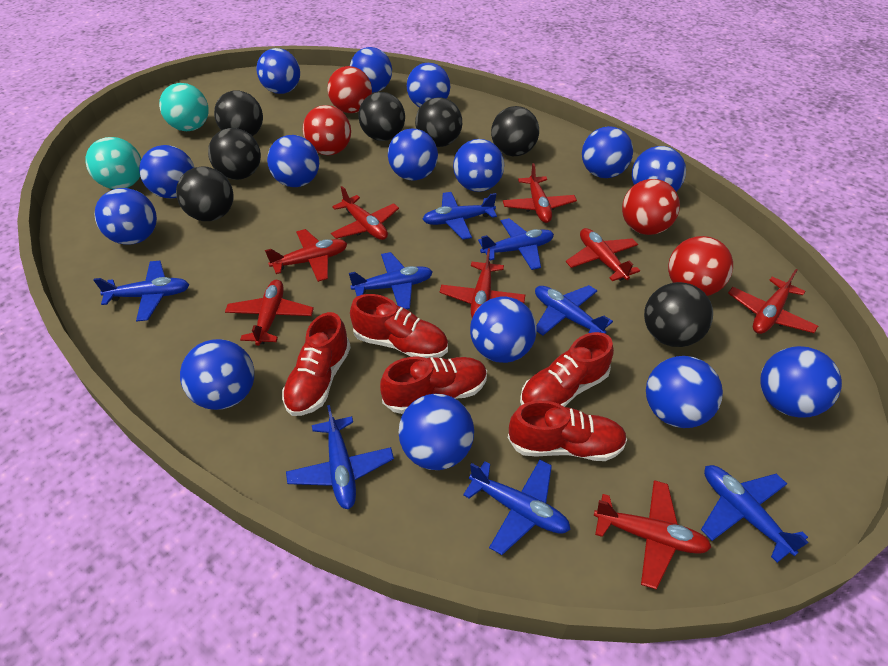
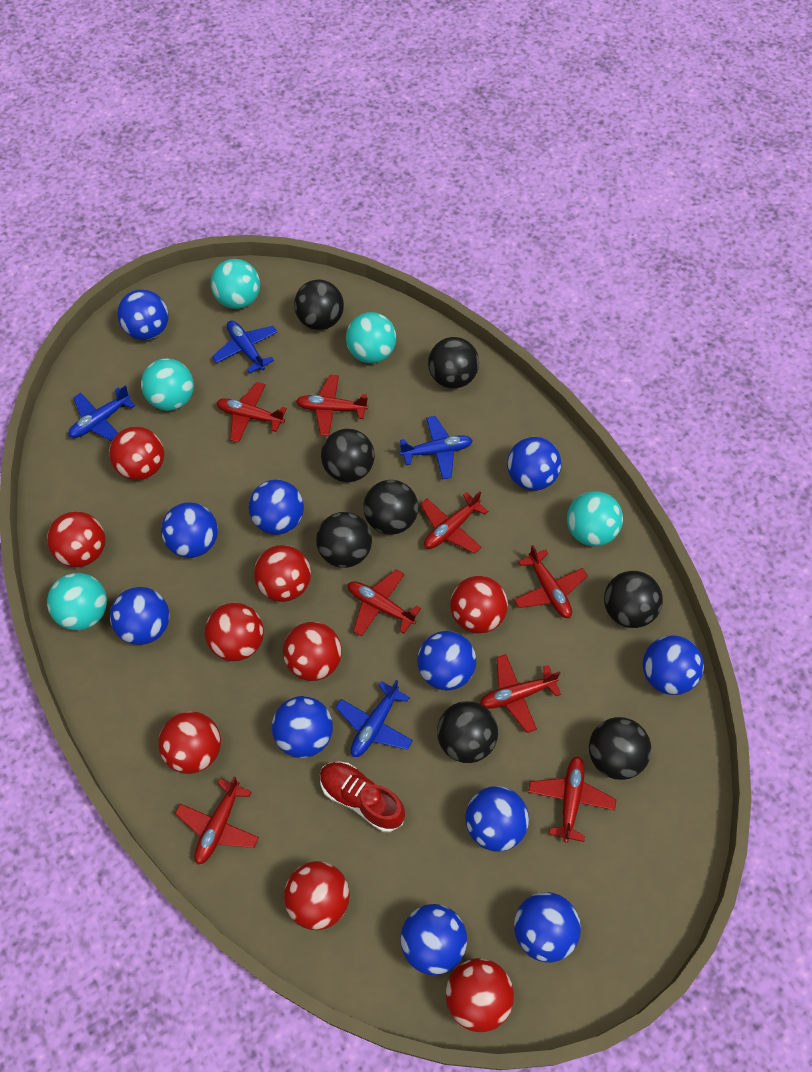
black ball: [176,166,234,221] [208,128,261,180] [214,90,263,136] [358,92,405,141] [415,97,462,147] [491,106,539,156] [644,282,713,347] = 7 -> [294,280,344,330] [316,512,372,568] [321,429,375,482] [363,480,418,535] [428,337,479,388] [437,701,498,763] [589,717,651,780] [604,571,663,628] = 8
blue ball: [94,188,157,244] [139,145,195,198] [180,339,254,410] [256,48,300,94] [267,135,319,187] [350,47,392,93] [388,128,438,181] [399,394,474,470] [407,63,450,107] [453,139,504,192] [470,297,537,363] [582,126,633,178] [632,146,686,192] [646,356,723,428] [760,346,842,418] = 15 -> [110,587,169,645] [117,289,169,340] [161,503,218,558] [248,480,304,535] [272,696,333,758] [401,904,467,975] [417,631,476,691] [465,786,529,852] [507,437,561,491] [514,892,581,963] [643,635,704,695] = 11
blue plane: [93,261,189,321] [286,405,394,509] [349,252,433,309] [422,192,497,240] [463,460,571,555] [478,218,554,270] [535,285,613,336] [701,465,809,563] = 8 -> [69,385,135,441] [212,321,278,373] [336,680,413,757] [400,416,473,479] = 4
red ball: [303,105,351,155] [327,66,372,113] [622,179,680,235] [668,236,733,296] = 4 -> [47,511,105,567] [109,427,164,480] [158,711,221,774] [205,603,264,661] [254,545,311,602] [283,622,342,681] [284,861,349,930] [446,958,514,1032] [450,576,508,633] = 9
red shoe: [282,312,351,416] [350,294,448,358] [380,356,487,414] [508,400,627,461] [520,332,614,407] = 5 -> [320,762,405,832] = 1
turquoise ball: [85,137,141,189] [159,83,209,131] = 2 -> [47,573,107,630] [141,358,194,411] [211,259,260,309] [346,312,396,363] [567,491,623,546] = 5

